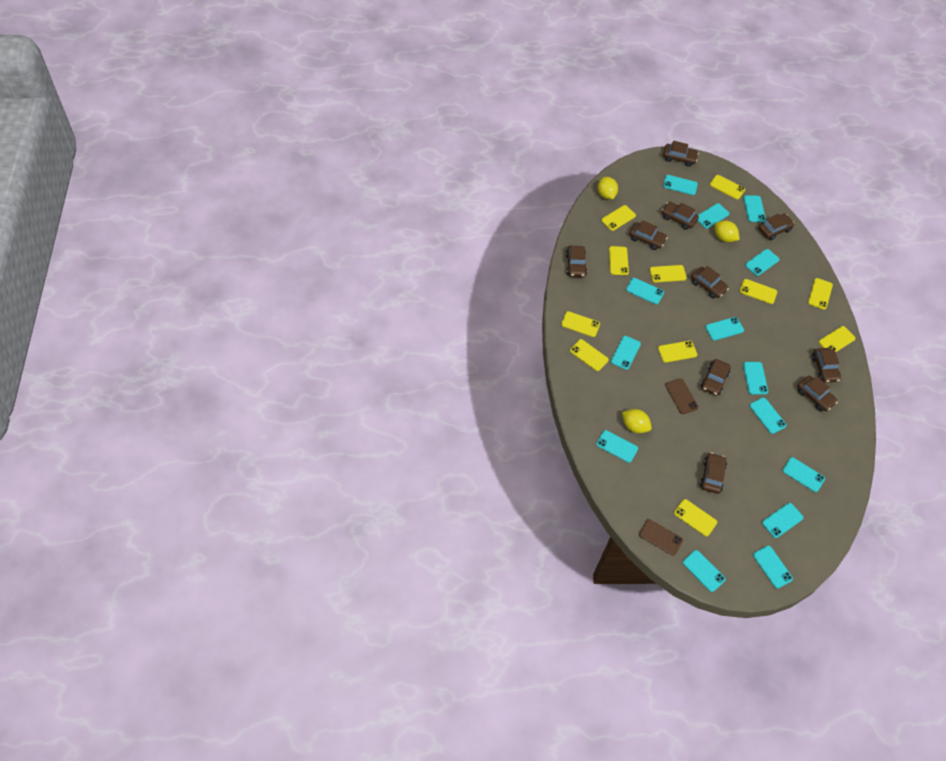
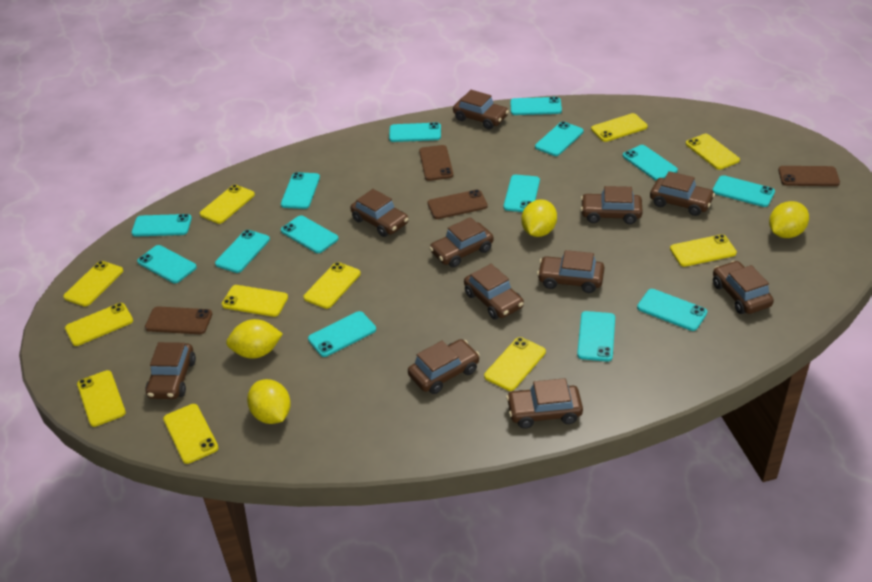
brown car: [565,246,587,277] [629,220,668,250] [662,202,699,230] [663,141,699,167] [691,266,729,299] [700,453,727,494] [701,359,731,396] [758,214,794,240] [797,376,838,411] [812,348,841,383] = 10 -> [145,342,196,399] [350,189,409,237] [408,339,480,394] [429,217,494,267] [453,90,509,129] [464,264,524,319] [506,378,583,429] [537,250,604,293] [581,186,643,224] [650,171,715,216] [713,261,774,314] = 11
brown phone: [639,519,683,556] [665,378,698,414] = 2 -> [145,306,212,334] [419,145,453,181] [427,190,488,219] [778,166,840,186] = 4
yellow lemon: [598,177,618,199] [622,409,652,433] [715,221,740,242] = 3 -> [226,319,283,359] [247,379,291,424] [521,199,557,237] [769,201,809,238] = 4

